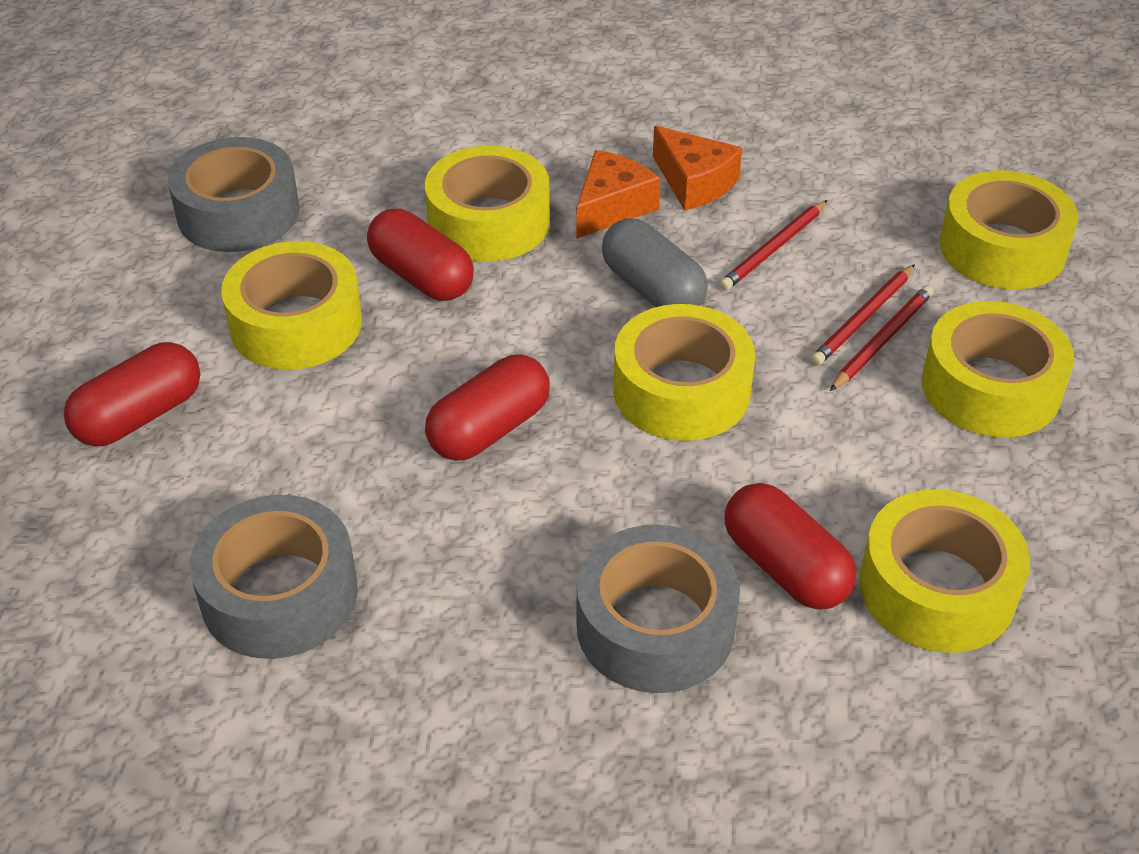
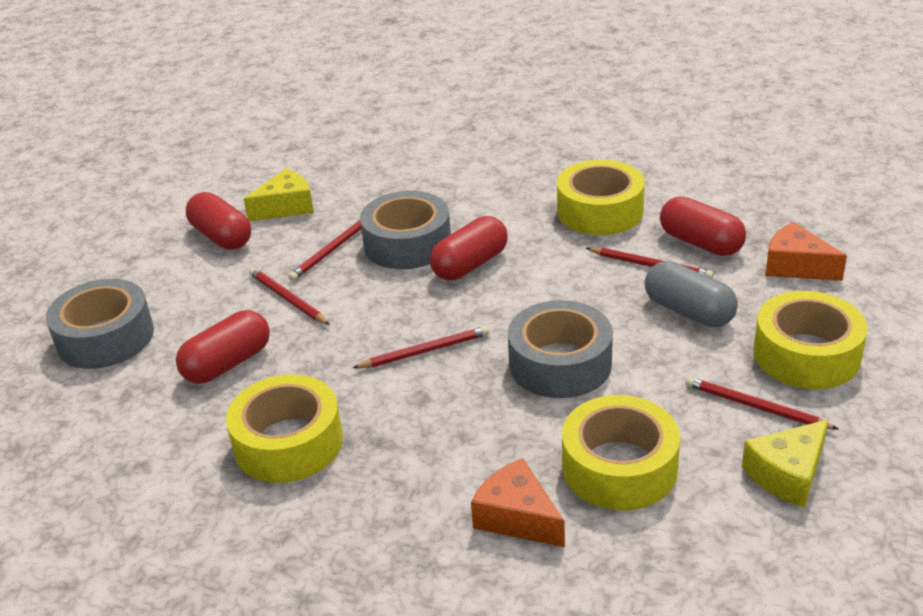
red pencil: [719,200,827,291] [811,264,915,366] [830,285,933,391] = 3 -> [249,267,330,325] [288,220,361,281] [353,326,489,368] [586,247,714,278] [685,376,839,429] = 5
yellow cheese: none = 0 -> [244,169,314,221] [742,420,828,508] = 2
yellow tape: [221,241,362,370] [425,146,550,262] [613,304,755,441] [860,489,1030,653] [922,301,1074,438] [939,170,1078,289] = 6 -> [226,374,343,483] [557,160,645,235] [562,395,680,510] [753,291,867,389] = 4

